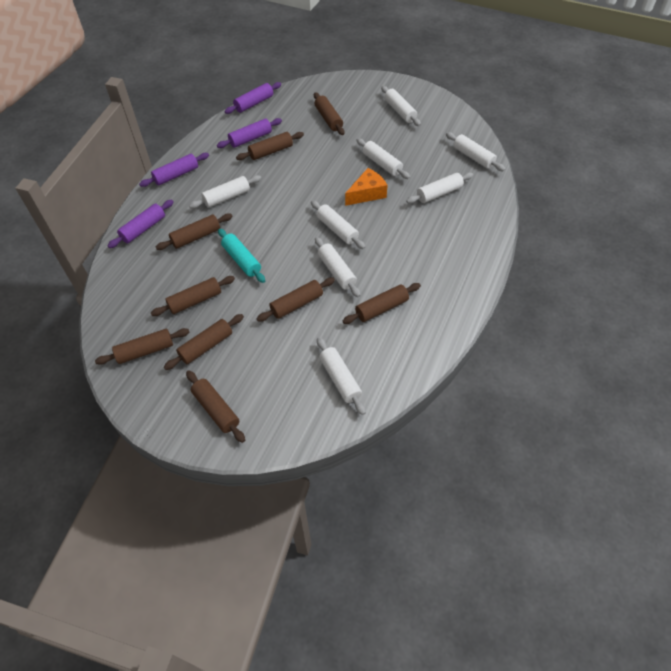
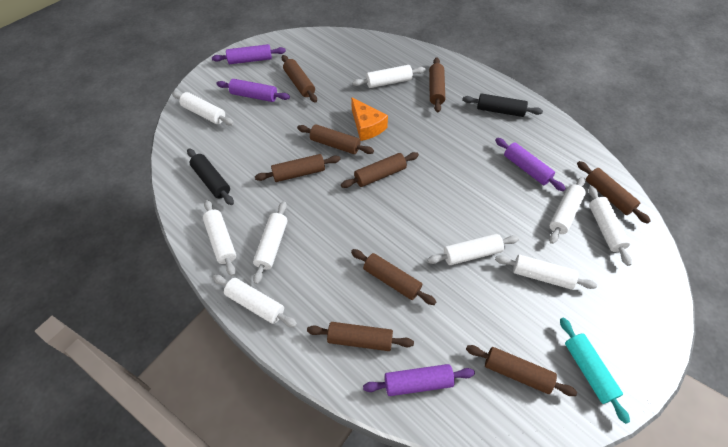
black rolling pin: none = 0 -> [187,148,234,205] [462,94,543,117] = 2
white rolling pin: [189,175,261,209] [311,200,366,249] [315,237,361,297] [317,337,366,415] [356,138,410,179] [381,86,421,126] [406,173,473,204] [446,132,505,171] = 8 -> [172,91,234,125] [203,200,236,276] [213,275,297,328] [253,201,288,284] [352,65,426,88] [427,234,519,265] [495,255,597,290] [549,177,586,244] [588,186,632,266] = 9

